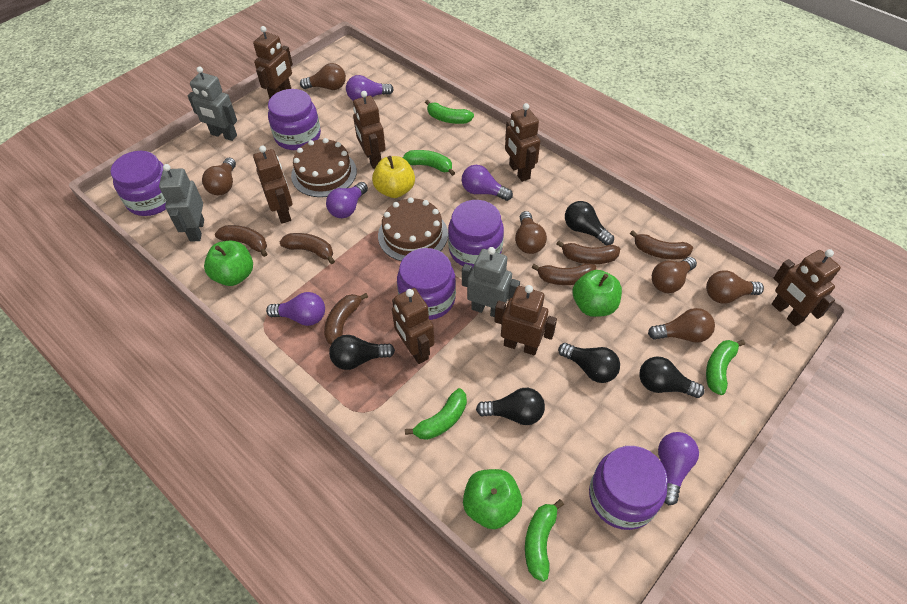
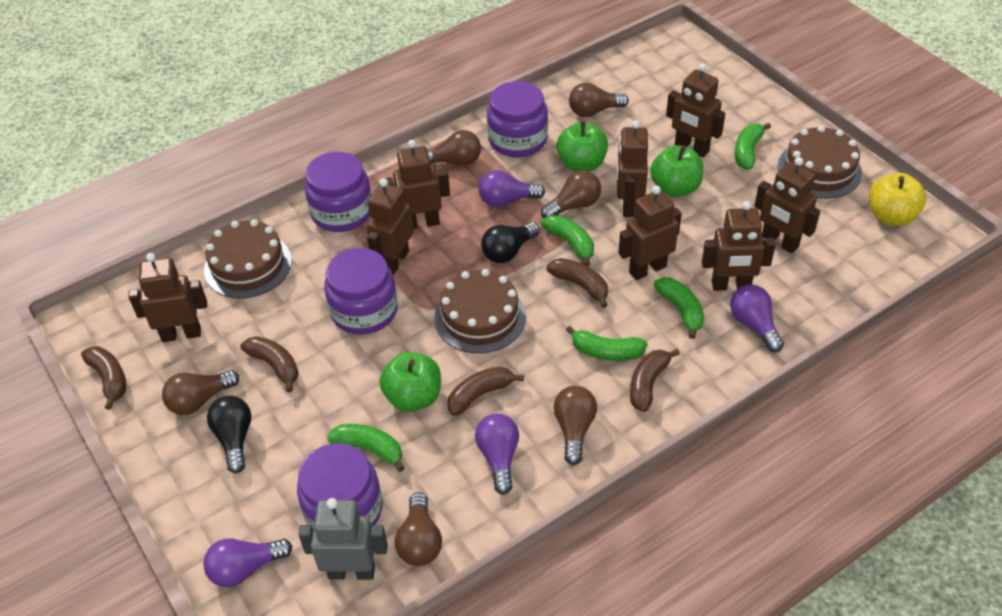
black light bulb: [329,335,395,370] [476,388,545,425] [558,343,620,383] [565,201,614,246] [639,356,705,398] = 5 -> [207,396,252,473] [481,222,539,263] = 2
brown banana: [215,225,267,257] [280,233,335,264] [324,293,368,344] [531,263,596,285] [557,241,620,264] [630,230,693,259] = 6 -> [81,346,126,410] [240,336,299,392] [447,366,524,416] [546,258,608,308] [630,349,680,412] = 5
brown cake: [291,138,357,197] [378,197,448,261] = 2 -> [204,220,292,298] [435,269,526,353] [778,126,862,198] = 3
brown robot: [253,26,293,99] [253,146,293,224] [353,91,386,169] [392,288,435,364] [494,285,557,356] [505,103,540,182] [772,249,841,326] = 7 -> [128,253,207,342] [367,178,414,275] [385,140,450,229] [617,120,648,217] [619,186,682,280] [666,63,725,157] [702,201,776,291] [754,157,820,254] = 8
grey robot: [159,164,204,242] [188,66,237,141] [462,247,520,317] = 3 -> [299,498,388,580] = 1
purple jar: [111,151,166,216] [268,89,321,150] [397,248,456,320] [448,200,504,269] [589,446,668,530] = 5 -> [297,443,382,528] [305,152,372,232] [324,248,398,335] [487,81,548,157] = 4
purple light bulb: [266,292,325,326] [326,182,368,218] [346,75,394,100] [462,165,513,201] [658,432,699,505] = 5 -> [203,538,292,587] [475,414,519,495] [478,170,545,207] [730,285,784,353] = 4

